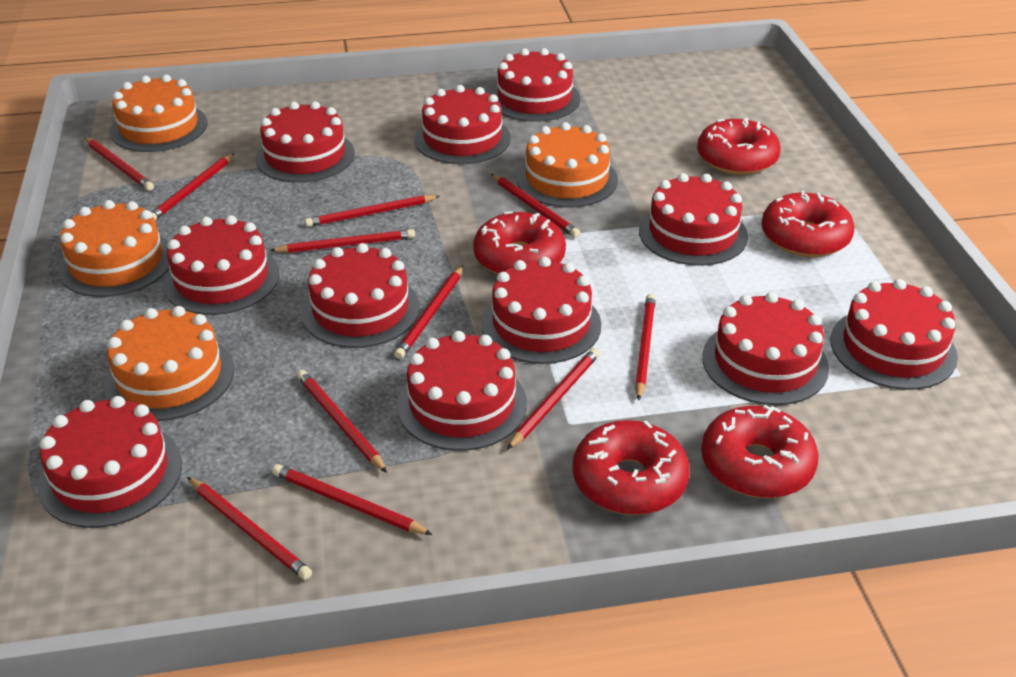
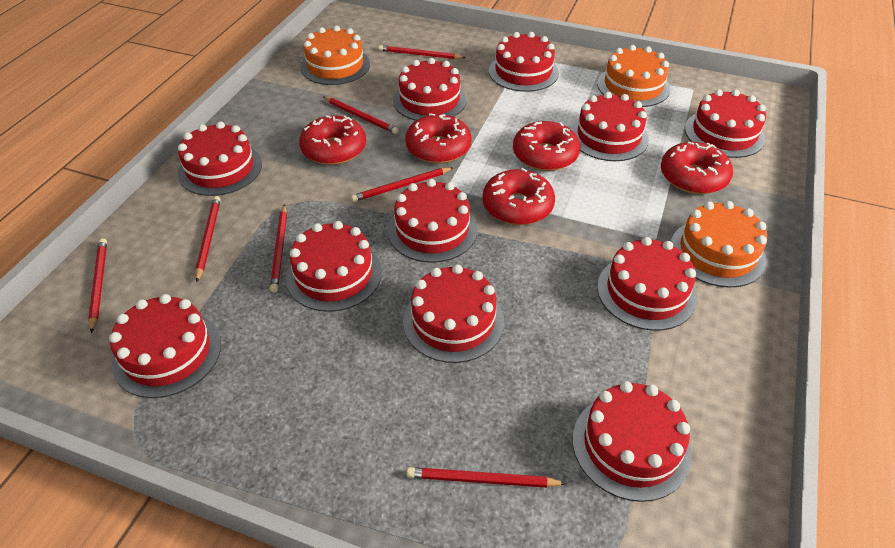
orange cake: [58,200,169,297] [104,306,234,421] [110,75,207,152] [517,122,618,207] = 4 -> [300,26,370,85] [597,45,670,107] [671,201,767,288] = 3
red pencil: [85,138,154,191] [151,153,235,220] [187,477,312,580] [269,229,415,253] [272,464,433,535] [297,370,387,473] [305,195,440,227] [394,266,463,359] [491,174,580,238] [507,348,600,450] [635,294,656,401] = 11 -> [88,238,107,333] [195,196,221,282] [270,204,287,292] [323,97,399,134] [351,167,454,202] [379,45,466,59] [406,467,567,488] = 7

